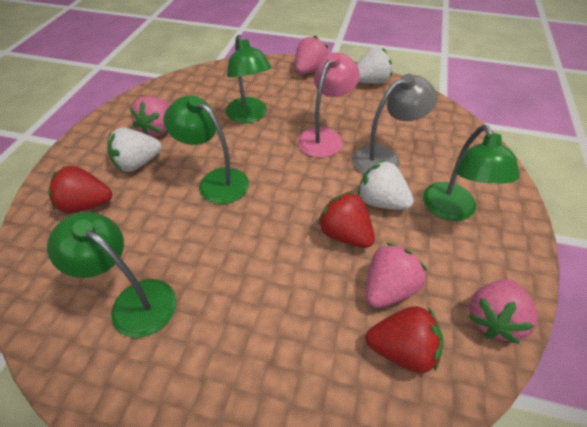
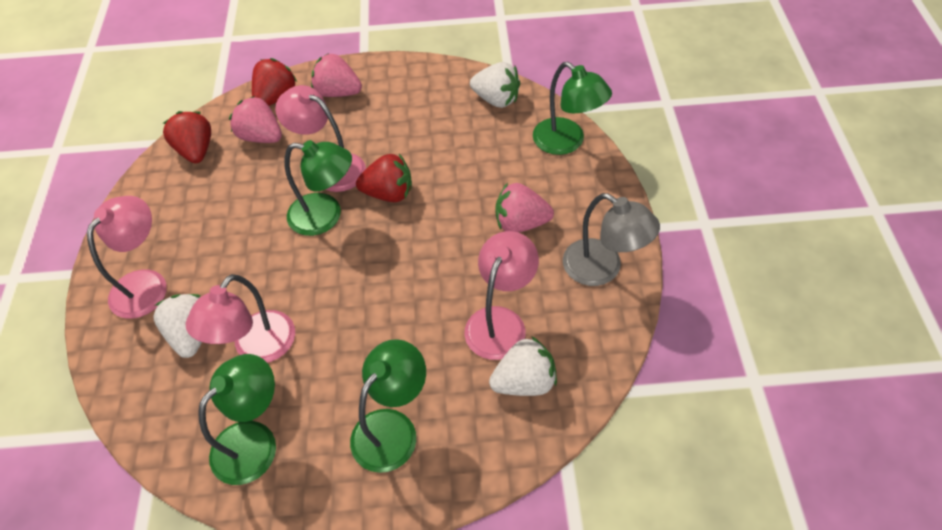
pink lamp: [298,52,360,158] = 1 -> [87,196,167,319] [186,274,295,363] [275,85,366,192] [464,231,539,360] = 4
pink strawberry: [129,96,171,137] [295,36,328,74] [366,243,427,308] [468,279,538,344] = 4 -> [229,96,282,143] [311,53,362,97] [495,183,554,232] = 3

